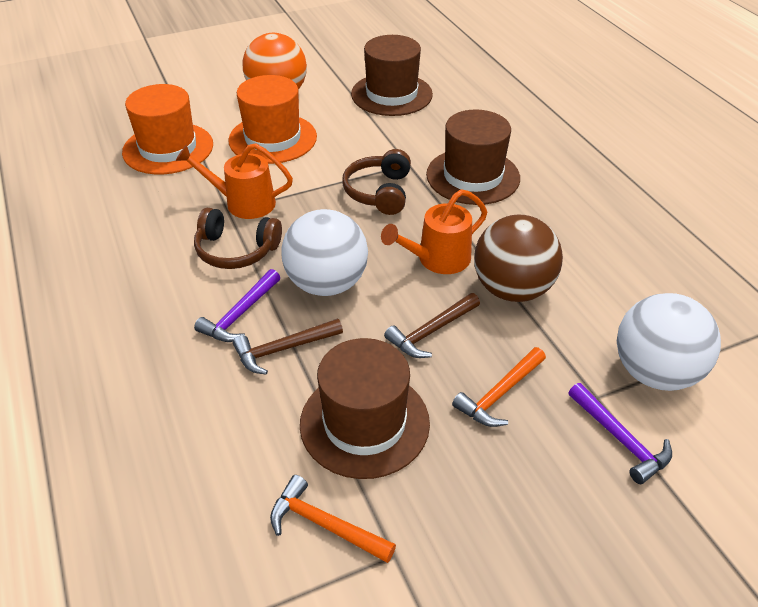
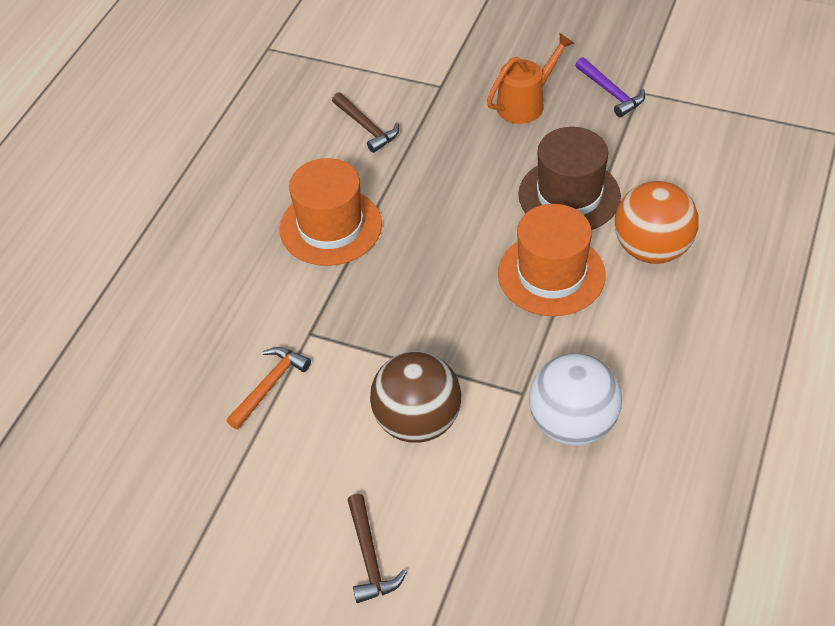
brown hat: [300,338,430,479] [351,35,433,116] [426,109,520,205] = 3 -> [518,127,621,230] = 1
brown headphones: [194,208,282,269] [342,149,411,215] = 2 -> none = 0
orange hammer: [270,475,396,563] [452,347,546,427] = 2 -> [226,347,311,429] = 1
orange watering can: [175,143,293,219] [381,189,487,274] = 2 -> [487,33,574,124] = 1
purple hammer: [194,269,280,342] [568,383,672,484] = 2 -> [575,57,645,117] = 1
white ball: [281,209,368,296] [617,293,721,391] = 2 -> [529,353,622,446] = 1

